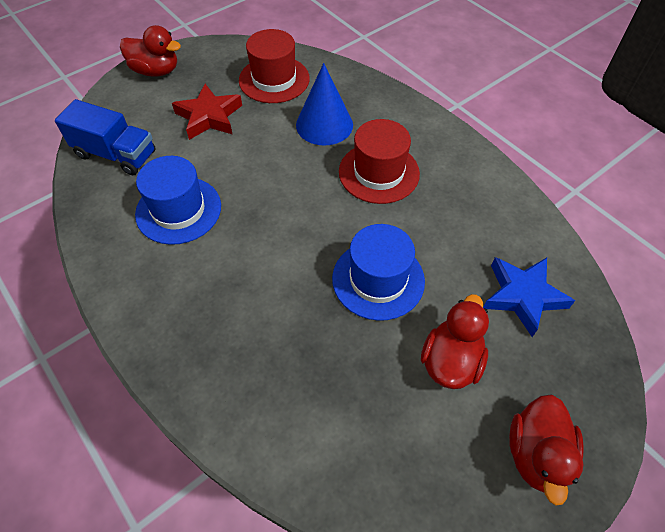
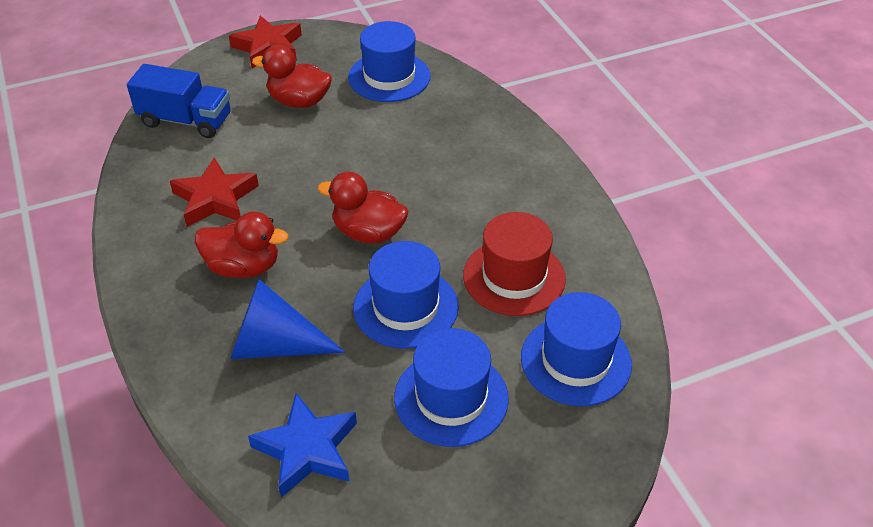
blue hat: [135,156,221,245] [332,224,425,321] = 2 -> [348,21,431,102] [353,241,459,349] [394,328,509,447] [521,292,632,406] = 4
red hat: [239,29,310,103] [339,119,420,204] = 2 -> [463,212,566,316] = 1
red star: [172,84,242,140] = 1 -> [170,158,259,227] [229,15,302,69] = 2

